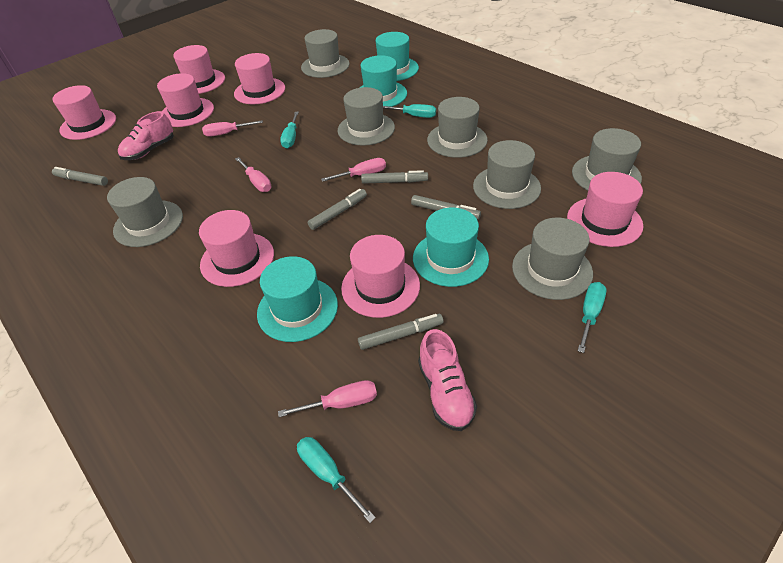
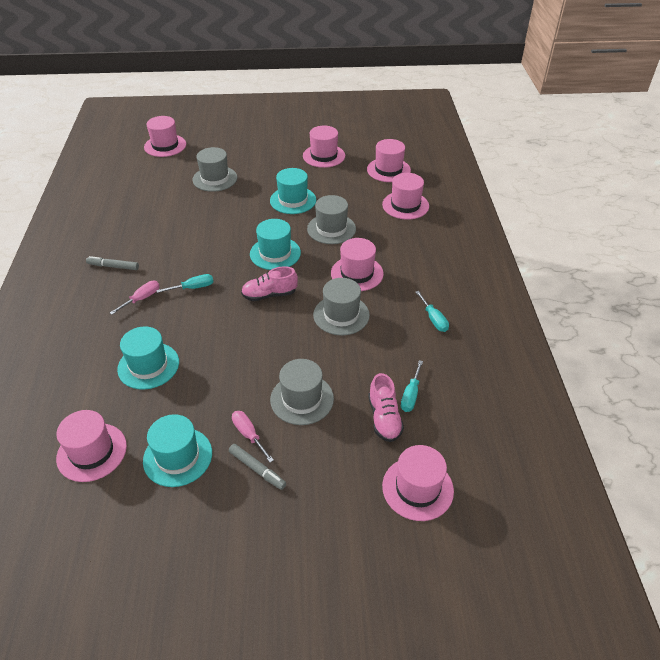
grey hat: [107,177,183,247] [301,29,349,78] [338,87,395,146] [427,97,488,158] [473,140,541,209] [512,218,593,300] [572,128,642,190] = 7 -> [193,147,237,192] [270,359,334,425] [307,195,356,244] [313,278,370,335] = 4
grey marker: [52,167,108,186] [308,189,367,230] [358,314,443,350] [361,170,428,184] [411,195,481,220] = 5 -> [86,256,139,270] [229,444,286,490] = 2
pink screwdriver: [202,120,263,137] [235,157,271,192] [278,380,377,417] [321,158,386,182] = 4 -> [110,281,160,315] [232,411,274,462] = 2
turquoise screwdriver: [280,112,299,149] [297,437,376,523] [383,104,436,118] [578,282,607,353] = 4 -> [156,274,213,293] [401,360,423,412] [416,291,449,332] = 3

